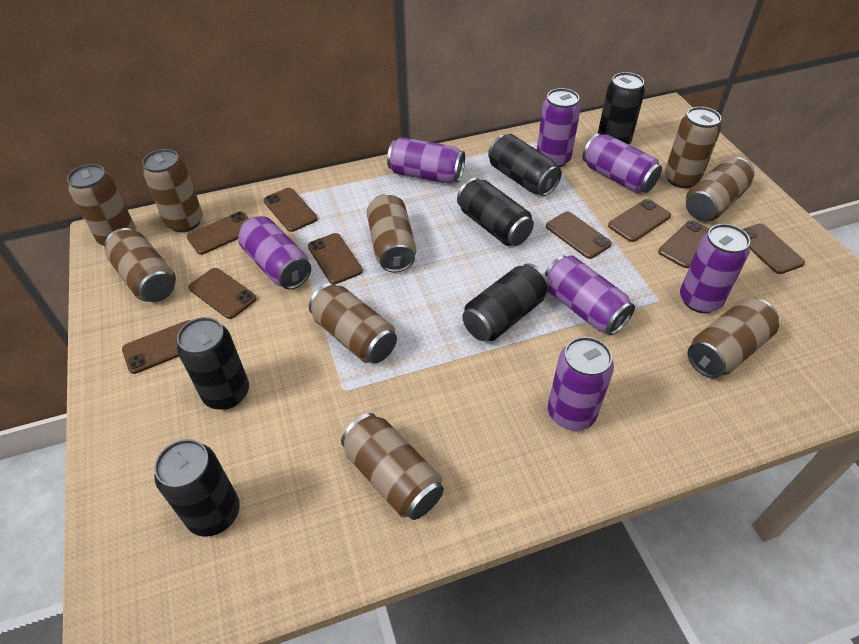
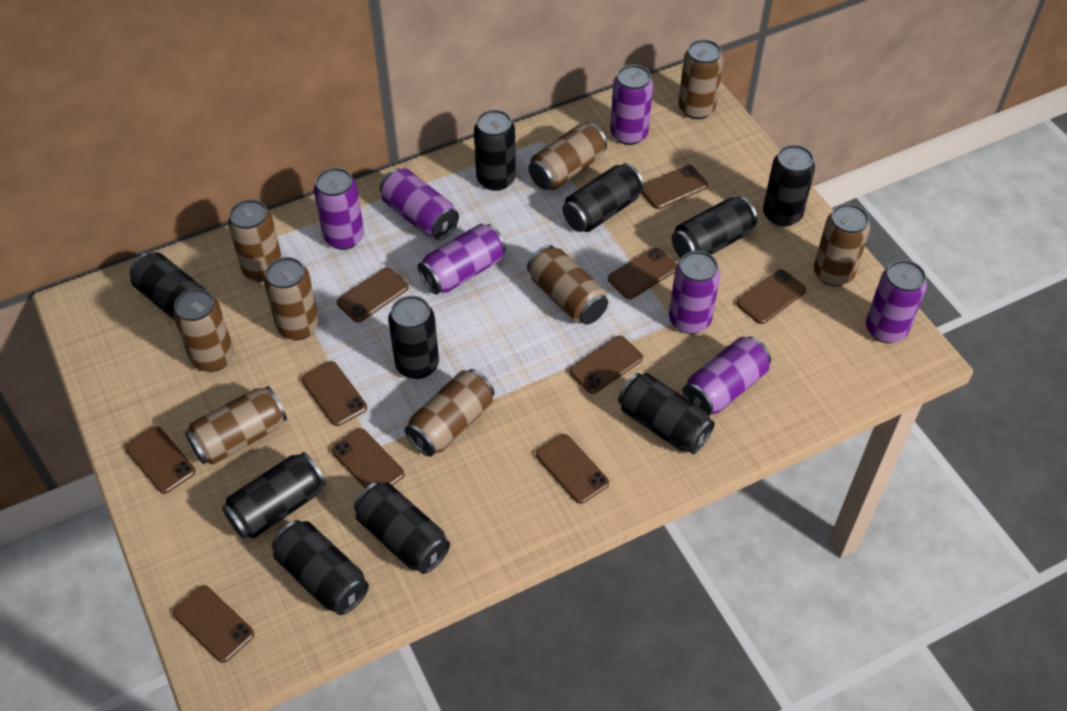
black can: [154,439,240,537] [177,317,249,410] [457,178,534,246] [462,264,549,341] [488,134,562,196] [598,72,645,145] = 6 -> [130,252,207,321] [222,452,326,539] [272,520,369,615] [354,482,450,574] [388,296,439,379] [474,110,516,191] [563,163,644,232] [618,373,715,454] [672,196,758,258] [763,145,815,227] = 10
brown phone: [122,320,191,374] [187,212,249,255] [188,268,257,319] [264,188,318,232] [308,233,363,284] [546,212,612,259] [608,199,671,242] [658,220,710,268] [742,223,805,274] = 9 -> [125,426,196,494] [173,585,254,663] [301,361,367,426] [331,428,405,488] [337,267,409,322] [536,434,609,504] [569,335,643,394] [608,247,677,299] [641,165,708,209] [737,269,806,324] = 10

